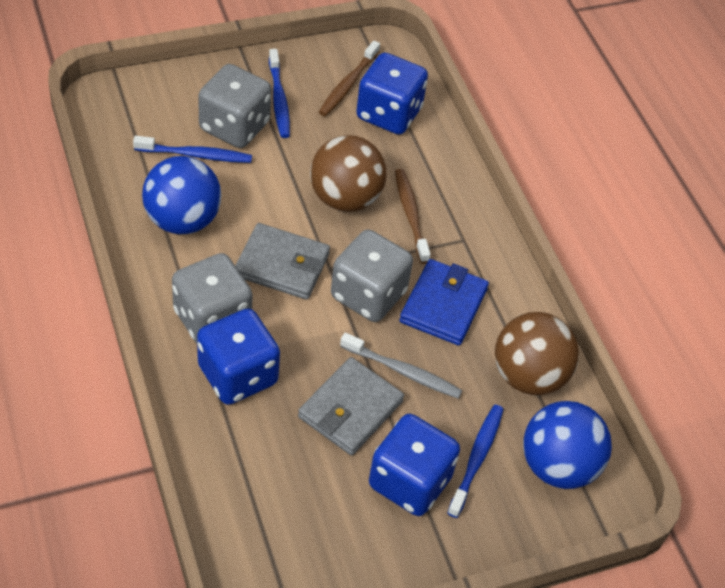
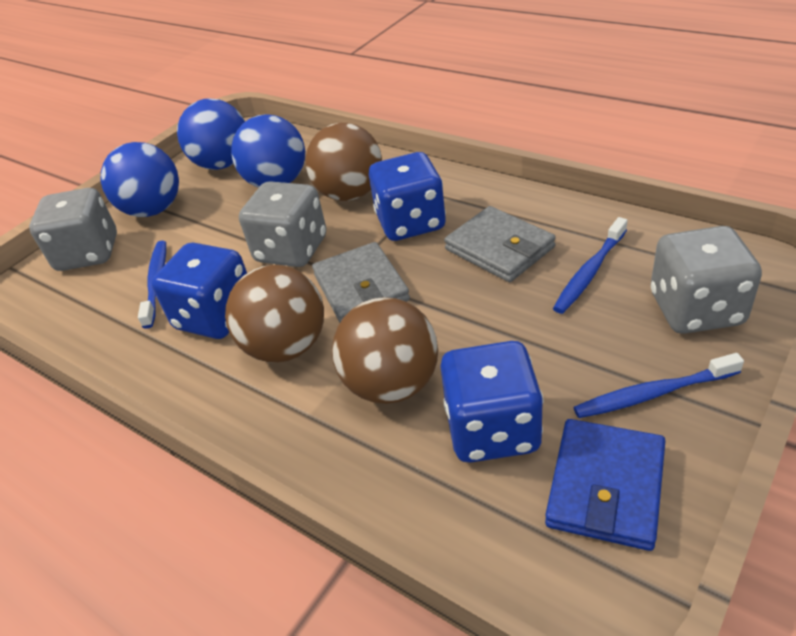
blue ball: [142,156,221,235] [523,401,612,489] = 2 -> [101,142,179,217] [177,98,245,170] [231,114,305,188] = 3
brown ball: [310,135,387,212] [495,312,579,395] = 2 -> [225,265,324,363] [306,123,382,201] [332,297,438,404] = 3
brown toothbrush: [319,40,380,116] [395,169,431,264] = 2 -> none = 0
grey toothbrush: [340,333,462,399] = 1 -> none = 0

